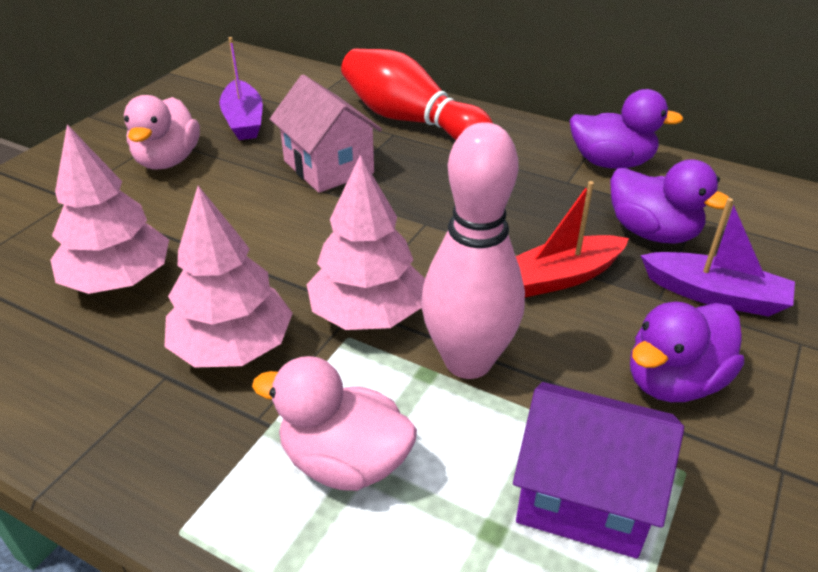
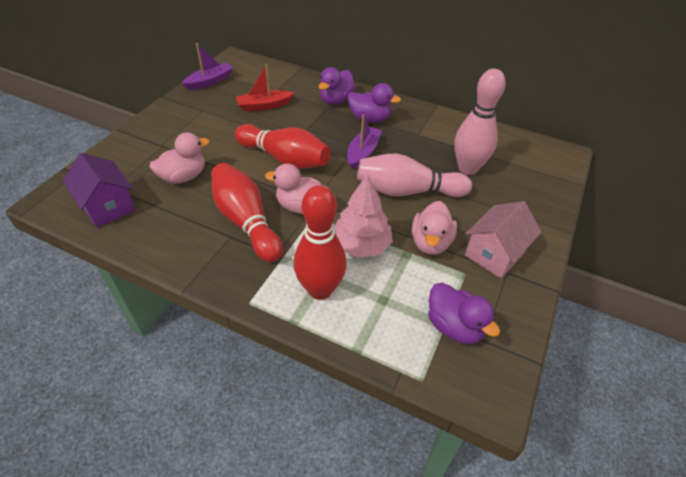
pink bowling pin: [421,122,525,379] = 1 -> [357,154,472,197] [454,69,506,175] = 2
pink duck: [124,95,200,170] [252,356,417,491] = 2 -> [150,132,210,184] [265,163,330,214] [412,201,457,255] = 3
pink tree: [50,124,169,294] [164,186,293,368] [306,155,425,330] = 3 -> [334,174,393,258] = 1
red bowling pin: [341,49,493,140] = 1 -> [211,163,283,262] [235,124,330,169] [294,185,347,300] = 3

